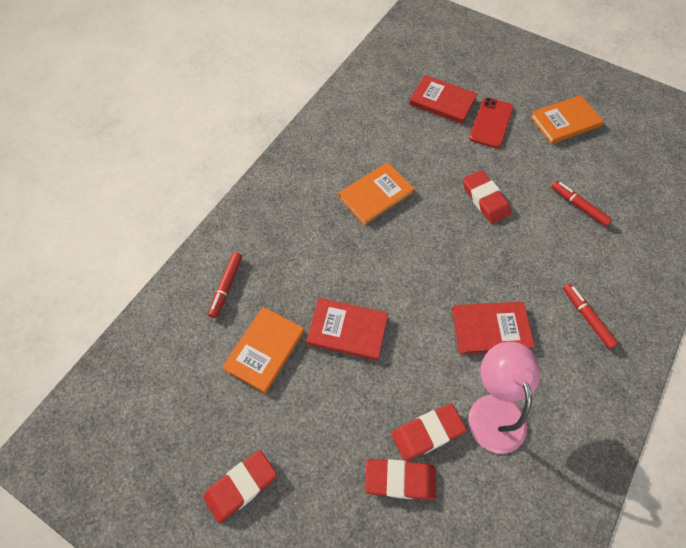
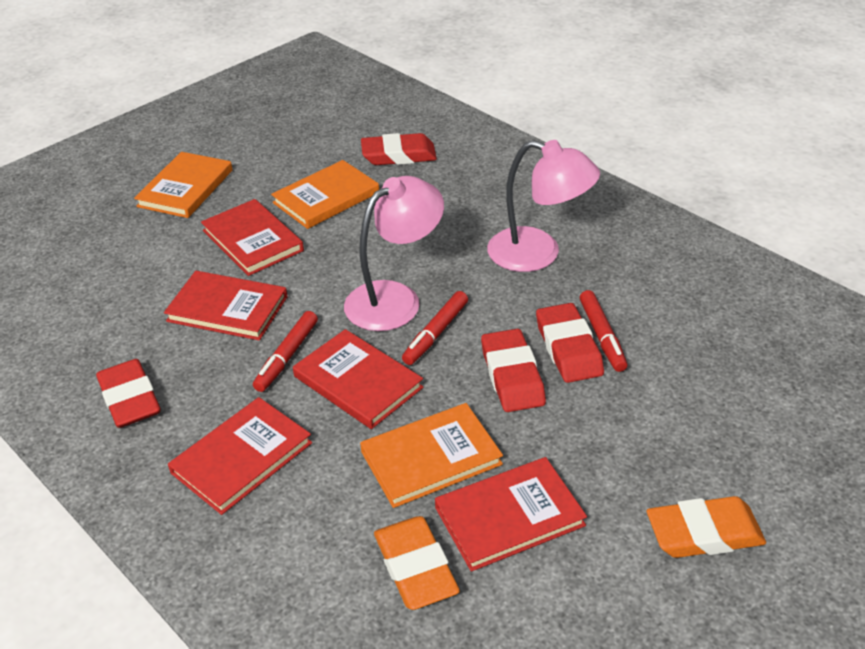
orange eraser: none = 0 -> [374,516,460,610] [647,496,766,558] = 2
pink lamp: [468,342,541,454] = 1 -> [344,176,444,331] [487,140,600,272] = 2
red book: [306,298,388,361] [409,75,477,124] [452,302,535,354] = 3 -> [164,271,288,341] [168,397,312,515] [201,199,304,276] [293,329,424,429] [435,457,587,572] = 5
red phone: [469,97,514,148] = 1 -> none = 0

